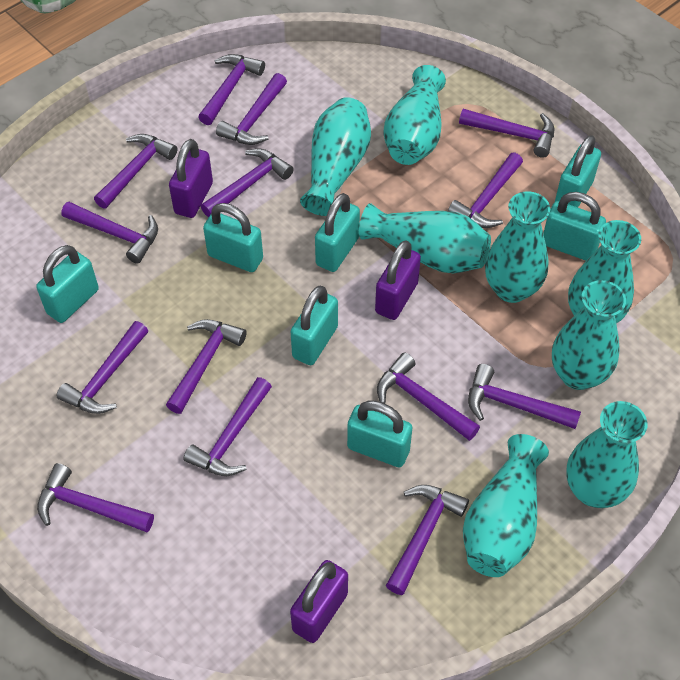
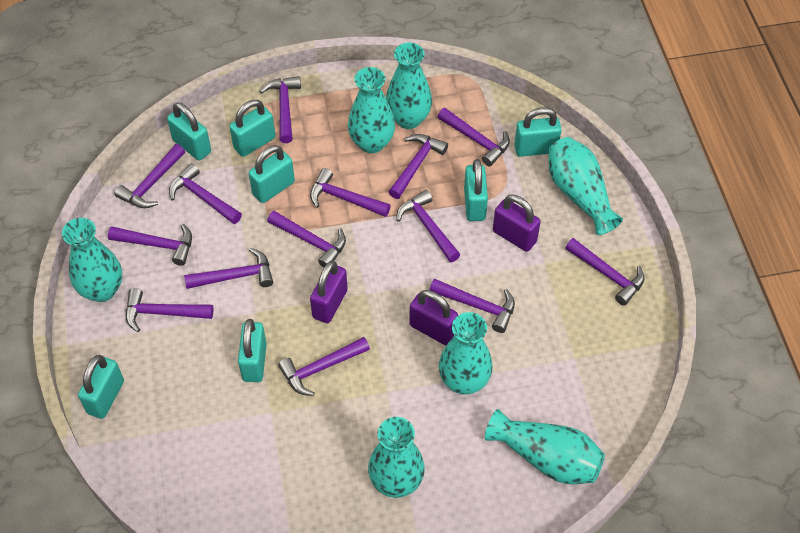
turquoise vase: [300,97,371,216] [359,203,491,273] [383,65,446,165] [463,434,549,577] [485,191,550,303] [552,280,626,390] [567,401,648,508] [568,220,641,323] = 8 -> [62,218,122,302] [348,67,395,153] [368,417,425,498] [386,43,432,129] [439,312,493,395] [485,409,605,484] [548,137,623,235] = 7

